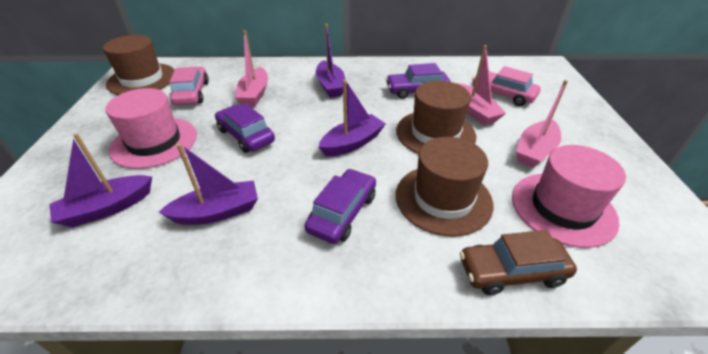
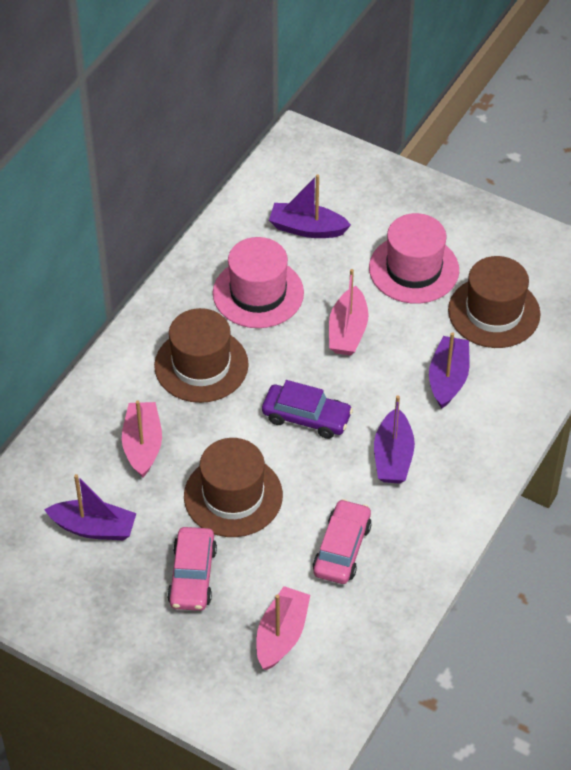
brown car: [460,230,577,295] = 1 -> none = 0
purple car: [215,104,275,153] [304,169,376,244] [386,63,451,99] = 3 -> [262,380,353,439] = 1

